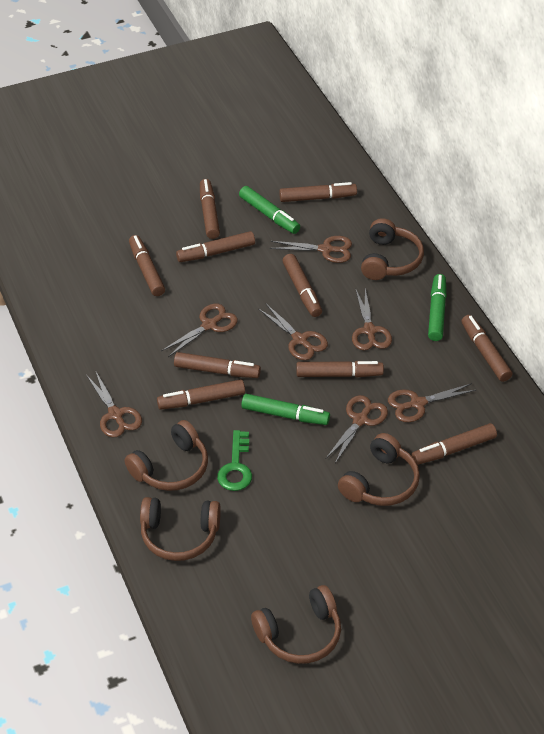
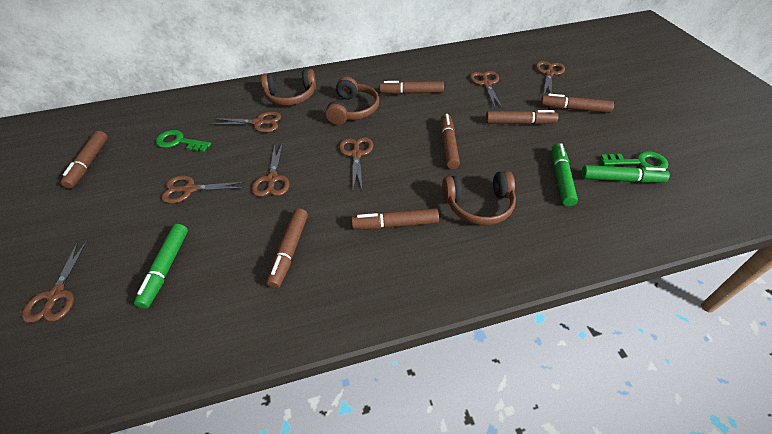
brown headphones: [125,420,208,491] [140,497,221,561] [251,585,341,664] [338,433,420,506] [361,218,424,280] = 5 -> [261,69,316,106] [325,77,379,125] [442,171,516,225] = 3
brown marker: [129,235,165,296] [157,379,245,410] [174,352,261,378] [176,231,255,262] [200,179,220,239] [279,182,357,202] [282,254,322,317] [296,361,384,378] [411,423,497,465] [461,315,513,382] = 10 -> [61,131,108,189] [266,208,308,289] [351,208,439,229] [380,81,444,94] [441,114,460,169] [486,110,558,124] [541,94,614,113] = 7
green key: [217,430,252,491] = 1 -> [156,130,211,152] [601,151,668,169] = 2

